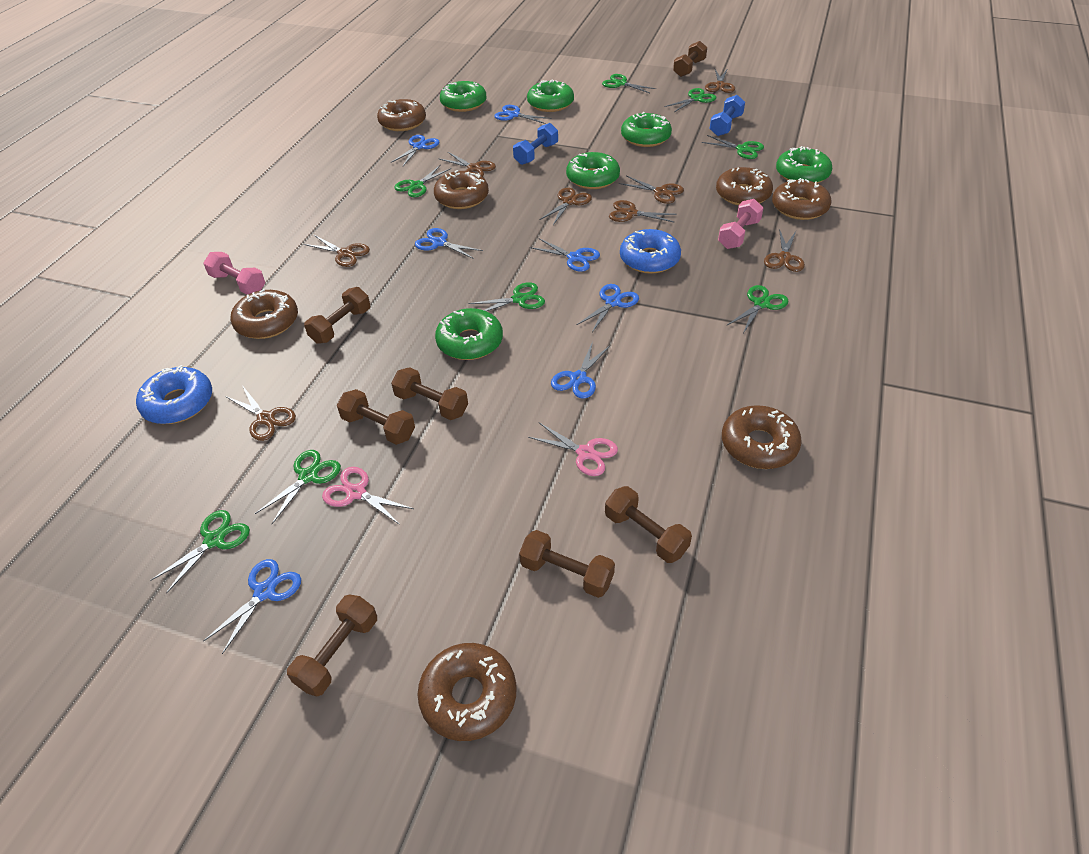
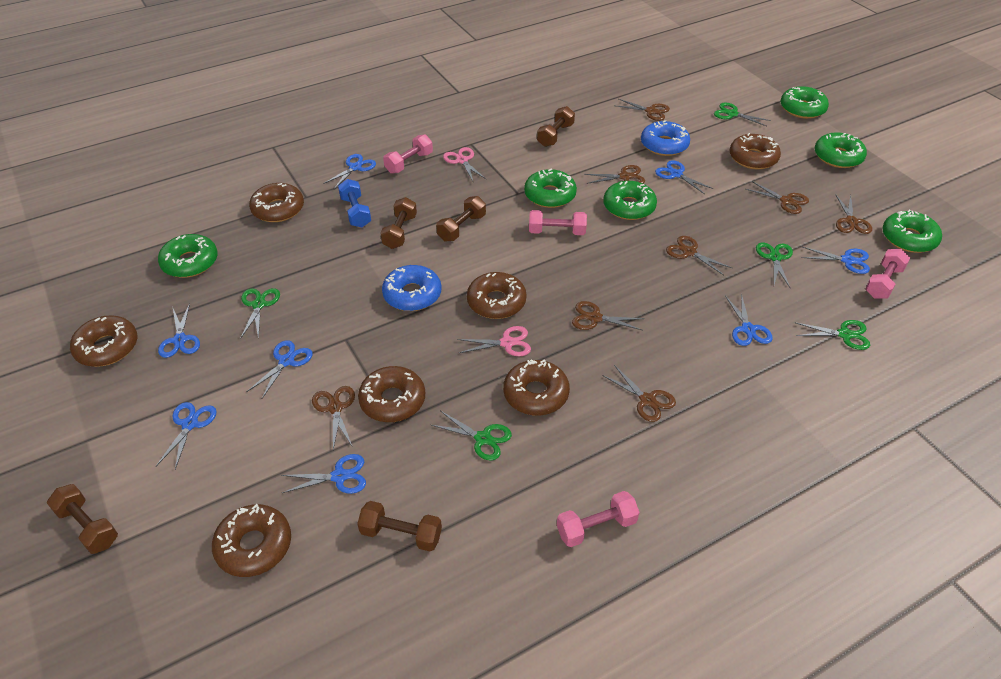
blue dumbbell: [513,123,558,165] [710,95,745,136] = 2 -> [338,179,371,227] = 1
blue scissors: [203,559,301,654] [391,135,439,166] [415,228,483,259] [494,105,551,124] [530,238,600,272] [551,341,610,398] [577,284,639,332] = 7 -> [156,402,217,469] [158,303,200,358] [246,340,313,398] [281,454,366,494] [323,154,376,189] [655,160,714,194] [725,293,772,346] [801,247,870,274] = 8
brown dumbbell: [287,594,377,697] [304,287,370,344] [337,389,415,445] [391,367,468,420] [519,530,615,598] [605,486,692,563] [673,41,707,77] = 7 -> [47,484,118,554] [357,501,442,551] [380,197,417,249] [436,196,486,241] [537,106,575,147] = 5
green scissors: [150,510,250,594] [255,450,341,524] [394,165,451,197] [468,282,545,311] [602,74,656,93] [665,88,716,112] [702,135,764,159] [727,285,789,333] = 8 -> [241,288,280,339] [431,411,512,461] [714,103,771,126] [756,242,793,288] [794,320,870,350] = 5
pink dumbbell: [203,252,265,294] [718,199,764,249] = 2 -> [383,134,433,174] [529,210,587,235] [557,491,640,547] [866,249,910,298] = 4

